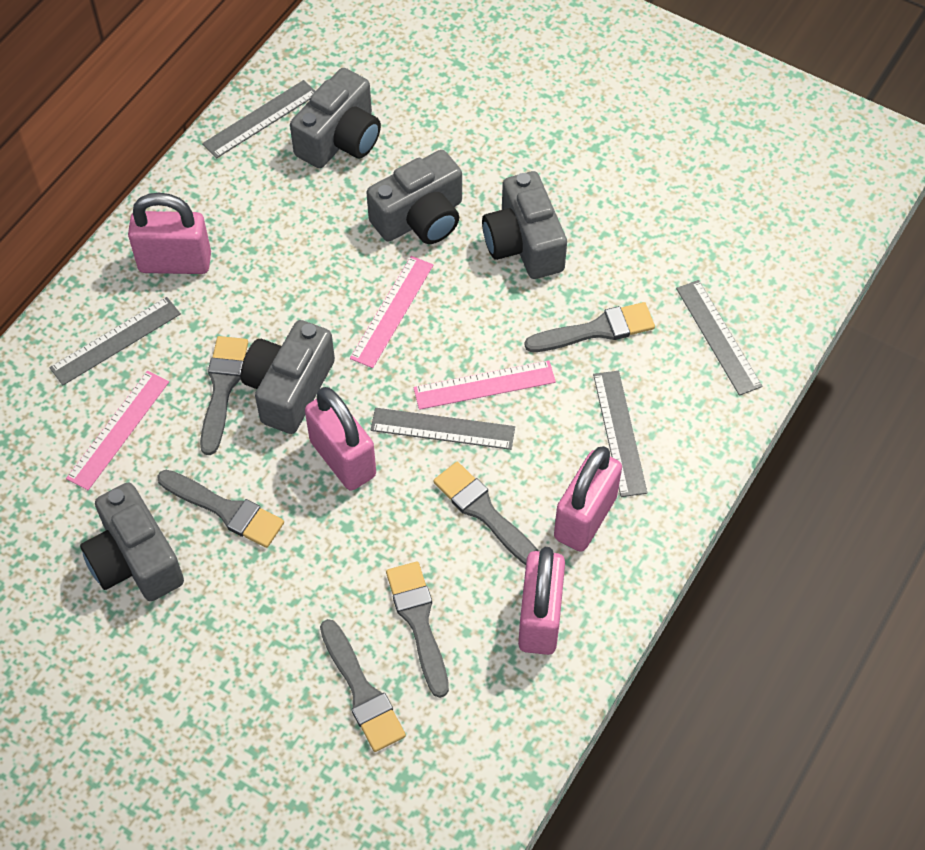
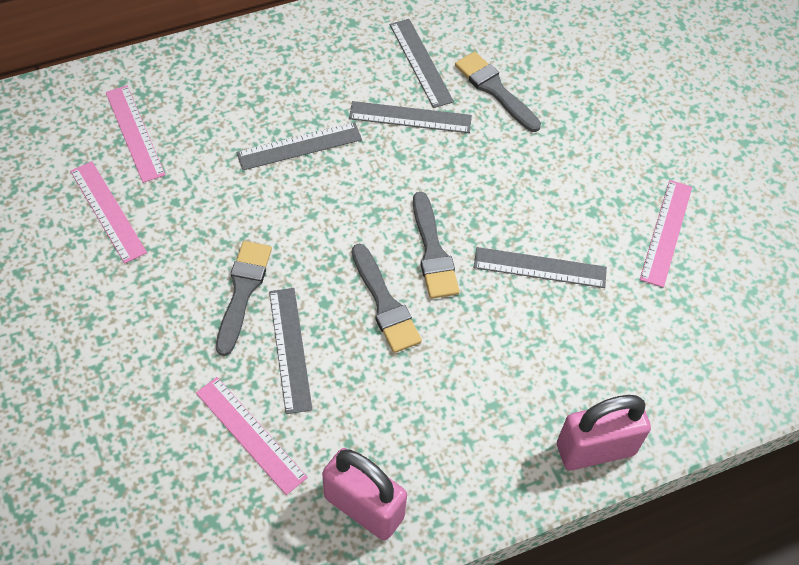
grey brush: [157,470,284,548] [200,336,248,455] [320,619,406,752] [386,561,449,698] [433,462,539,565] [524,302,655,352] = 6 -> [216,241,272,356] [352,244,422,353] [413,192,460,299] [455,51,541,132] = 4
grey camera: [80,482,184,601] [241,320,335,434] [290,68,381,168] [366,150,462,244] [482,171,567,279] = 5 -> none = 0
pink padlock: [128,193,211,274] [305,387,376,491] [518,547,565,655] [554,446,622,552] = 4 -> [322,448,407,540] [557,395,651,470] = 2
pink ruler: [66,371,169,490] [350,256,433,368] [413,360,556,410] = 3 -> [70,161,147,264] [106,85,165,183] [196,377,308,495] [640,180,692,288] = 4

